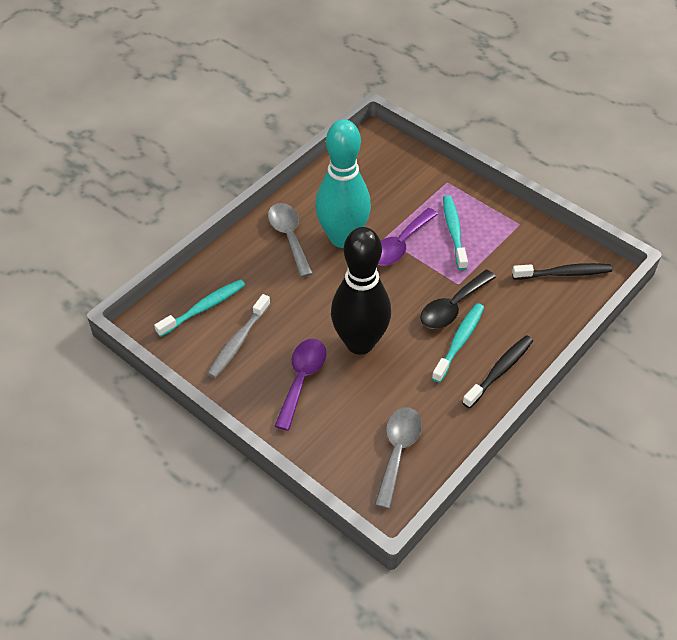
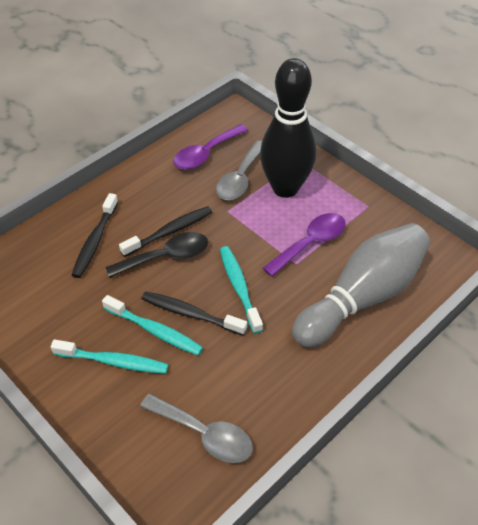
black toothbrush: [462,335,533,408] [512,263,612,280] = 2 -> [72,193,118,278] [119,206,212,257] [142,291,247,336] = 3
grey bowling pin: none = 0 -> [292,223,430,347] = 1
grey toothbrush: [208,294,270,378] = 1 -> none = 0
turquoise bowling pin: [315,120,371,248] = 1 -> none = 0

